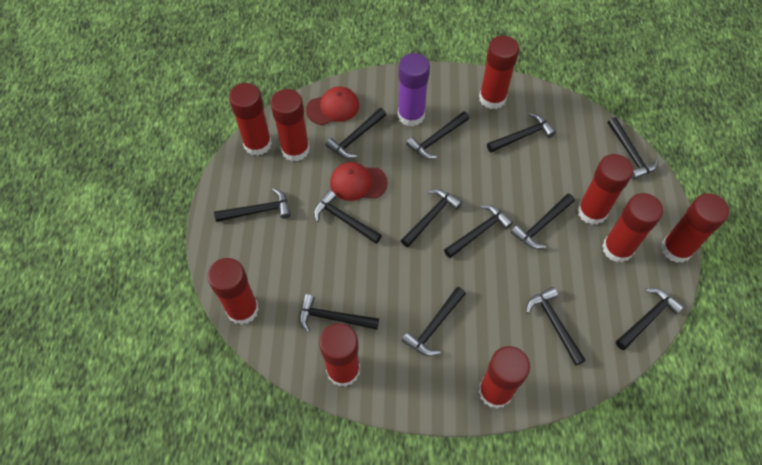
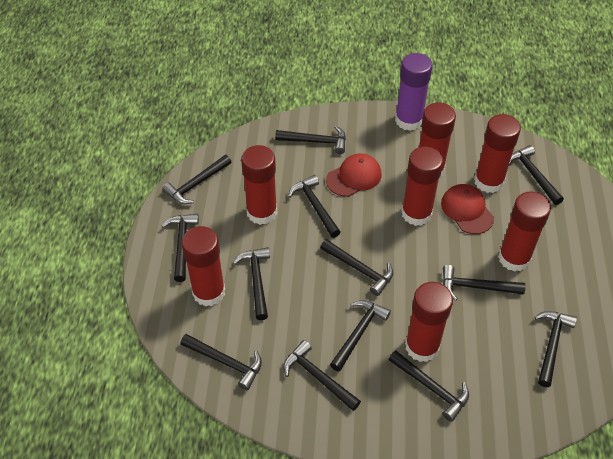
red glue stick: [207,258,259,325] [229,83,272,156] [270,89,310,162] [319,323,360,387] [479,36,519,109] [479,346,530,409] [577,154,633,225] [602,193,663,263] [661,193,729,263] = 9 -> [182,226,225,307] [241,145,277,225] [401,146,443,226] [405,282,453,362] [419,103,456,179] [474,114,521,193] [498,191,551,272] = 7

